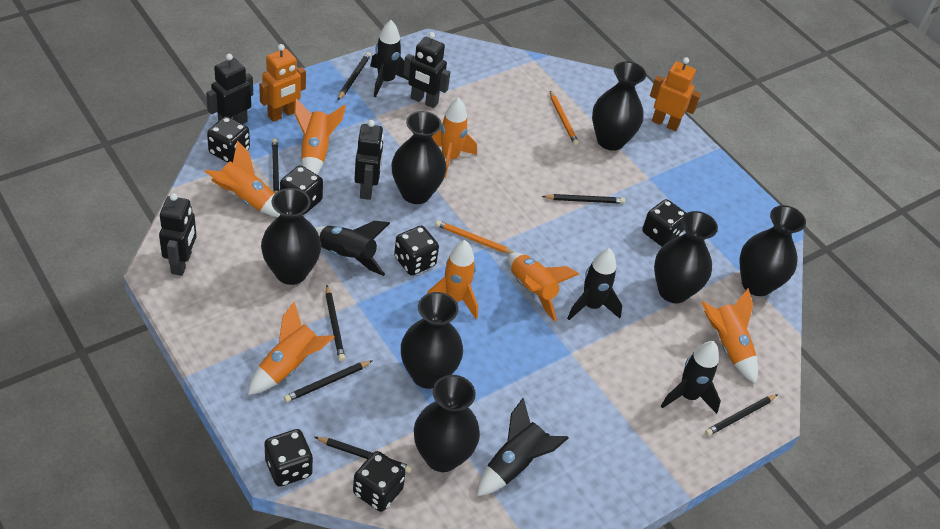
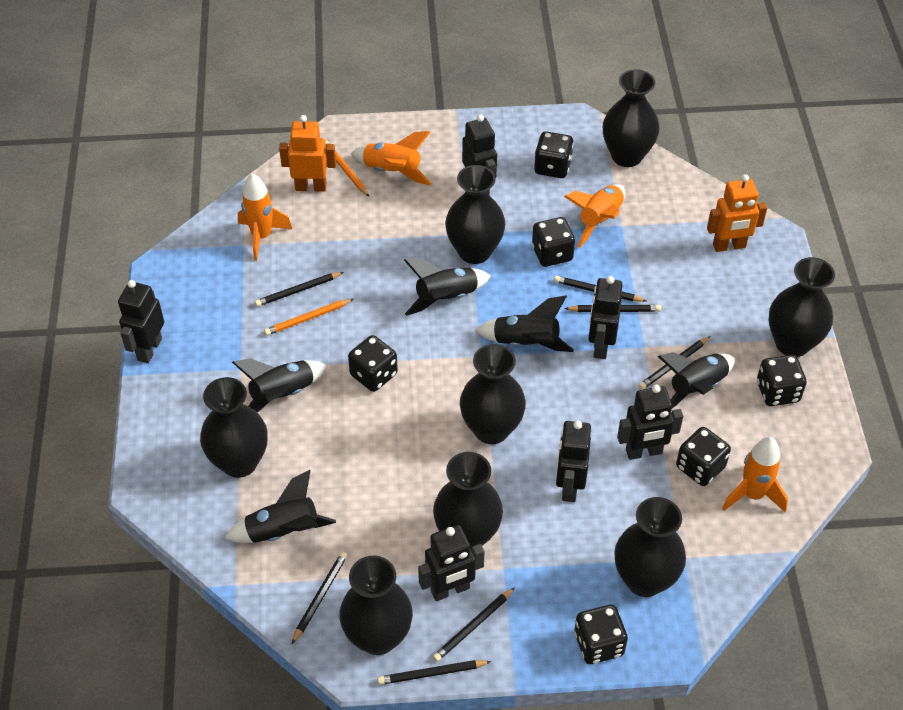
black robot: [159,193,197,276] [206,54,253,124] [354,120,384,200] [403,32,450,108] = 4 -> [118,280,164,363] [418,525,485,601] [462,114,497,195] [556,421,591,502] [588,276,623,359] [617,385,683,460] = 6
black vase: [261,188,321,285] [392,111,446,204] [401,292,463,389] [414,375,480,472] [592,62,646,151] [654,211,718,303] [739,205,806,296] = 7 -> [200,377,268,478] [339,556,413,655] [433,452,503,550] [445,165,505,264] [460,344,526,444] [603,69,659,167] [614,497,686,597] [768,257,835,357] = 8
orange rocket: [205,140,281,217] [248,301,335,395] [294,99,346,175] [427,240,478,319] [432,98,477,178] [508,253,579,321] [701,288,758,384] = 7 -> [238,173,292,261] [351,131,431,185] [564,184,625,248] [722,437,788,513] = 4

